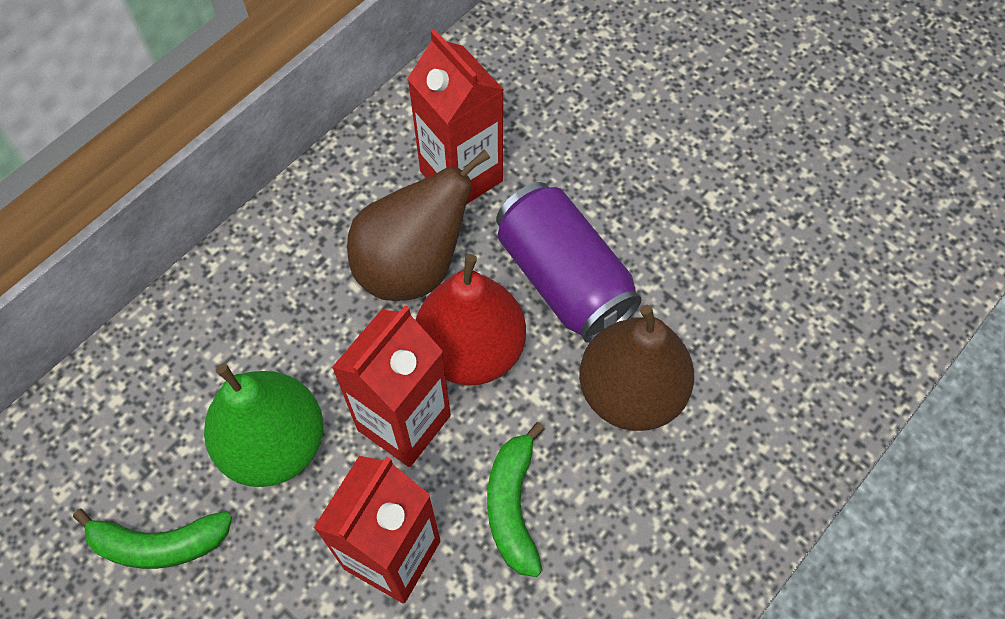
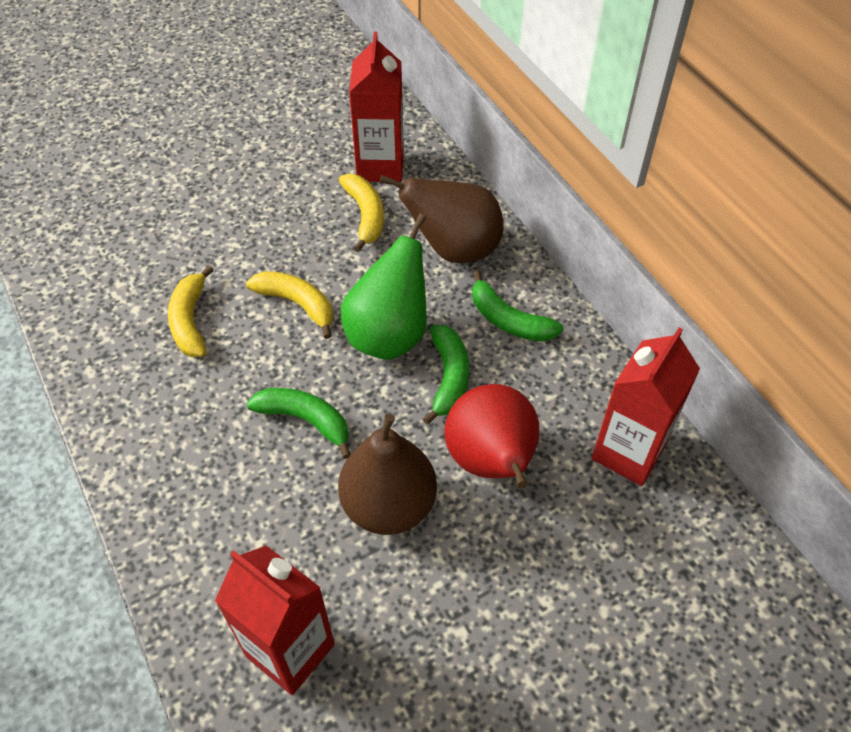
green banana: [73,509,232,569] [487,422,545,577] = 2 -> [246,388,351,459] [423,325,469,425] [472,270,563,341] = 3
purple can: [496,182,641,342] = 1 -> none = 0
yellow banana: none = 0 -> [168,266,214,357] [246,271,333,339] [339,174,384,252] = 3

